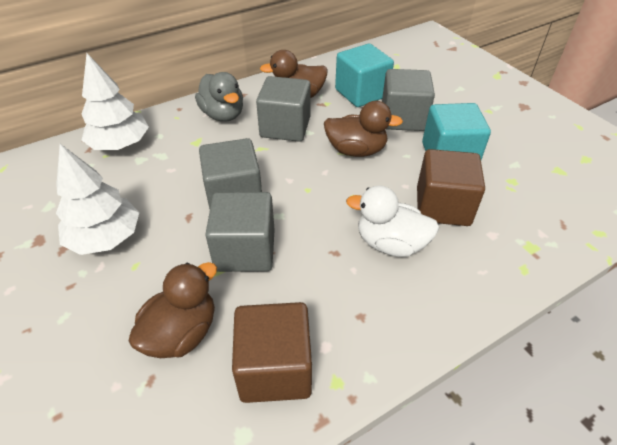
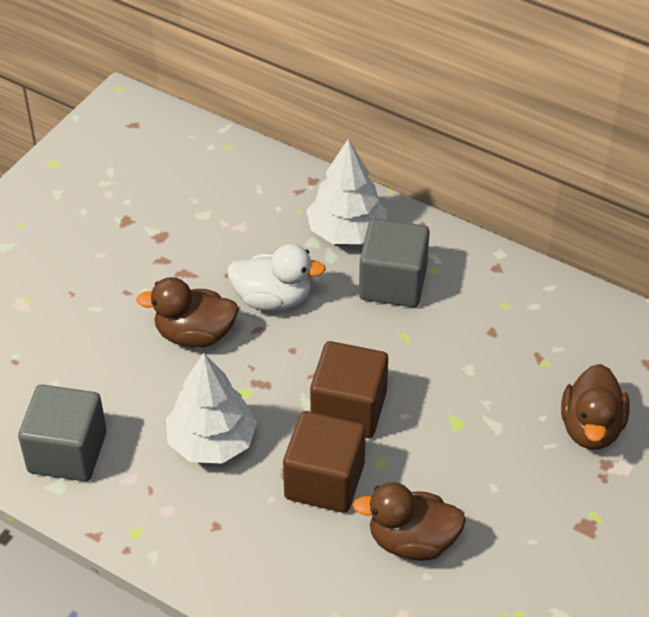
grey cube: [199,138,262,209] [205,192,275,272] [256,76,311,142] [382,69,435,131] = 4 -> [18,385,107,481] [359,219,430,307] = 2
grey duck: [195,72,243,122] = 1 -> none = 0
turquoise cube: [335,44,394,107] [422,103,491,160] = 2 -> none = 0

